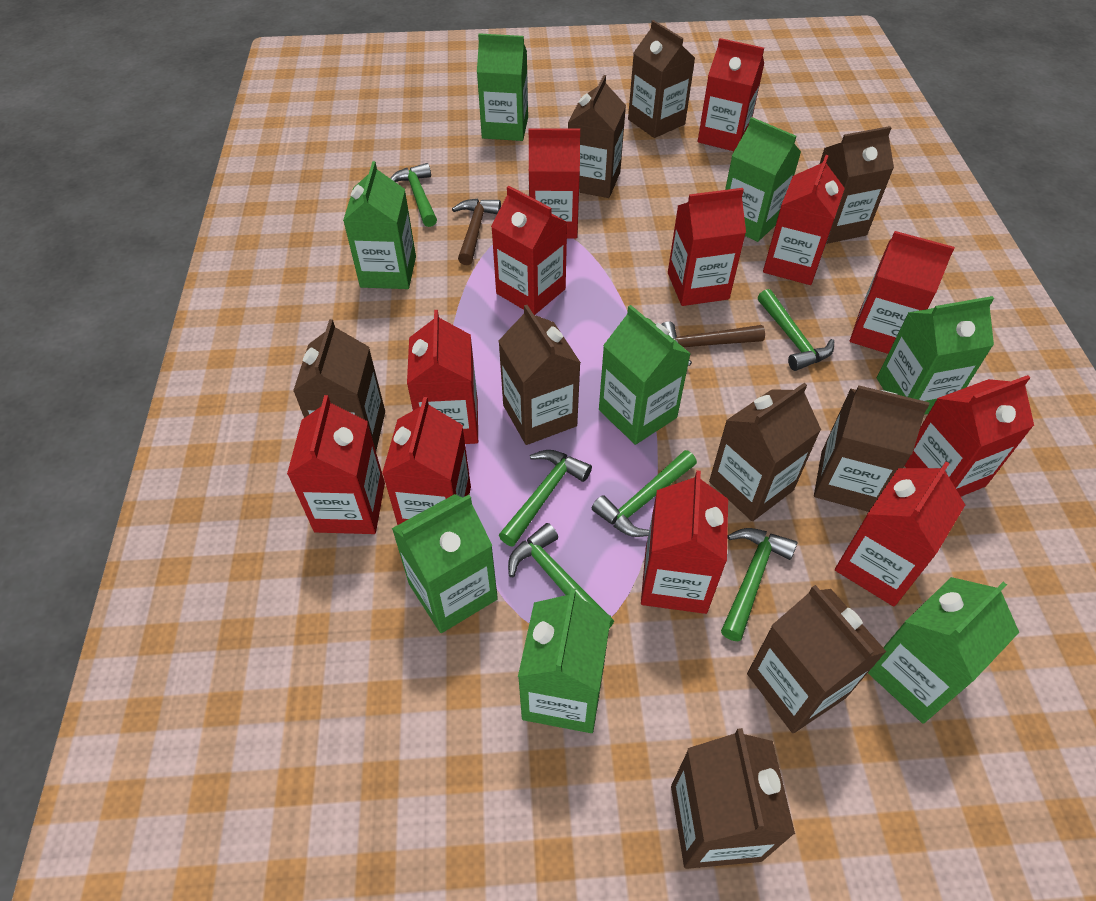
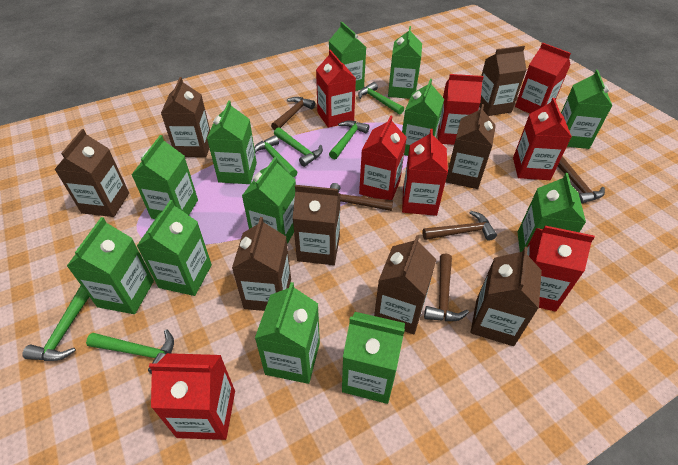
brown carton: [293,319,385,450] [499,305,581,445] [568,75,626,198] [628,20,695,138] [671,728,795,869] [709,383,821,521] [747,585,887,733] [814,385,929,512] [820,126,894,244] = 9 -> [54,129,129,217] [161,77,210,157] [232,217,291,311] [292,185,341,265] [374,235,436,334] [446,104,496,189] [471,247,542,346] [479,46,527,116] = 8
brown hammer: [452,199,501,265] [661,321,765,366] = 2 -> [271,97,315,130] [330,183,393,211] [422,211,497,240] [424,253,469,321] [558,156,605,204] = 5
green carton: [343,161,416,289] [392,494,498,633] [477,33,528,141] [518,588,611,733] [599,305,691,445] [725,117,801,242] [868,577,1019,724] [877,296,994,415] = 8 -> [67,217,154,314] [131,135,198,219] [137,200,212,296] [207,101,257,184] [242,157,296,244] [255,282,320,384] [329,22,366,91] [342,312,405,404] [388,26,422,99] [402,79,444,156] [518,173,586,252] [561,70,612,149] = 12
red carton: [287,395,385,534] [382,397,471,525] [407,310,478,444] [491,186,567,315] [529,128,580,239] [641,470,728,614] [668,188,746,306] [698,38,764,151] [763,155,845,285] [835,462,965,607] [850,231,955,354] [905,375,1034,497] = 12 -> [149,353,235,440] [316,50,356,128] [359,116,407,200] [402,129,448,216] [437,74,484,145] [513,98,572,180] [515,43,571,114] [527,226,595,312] = 8

